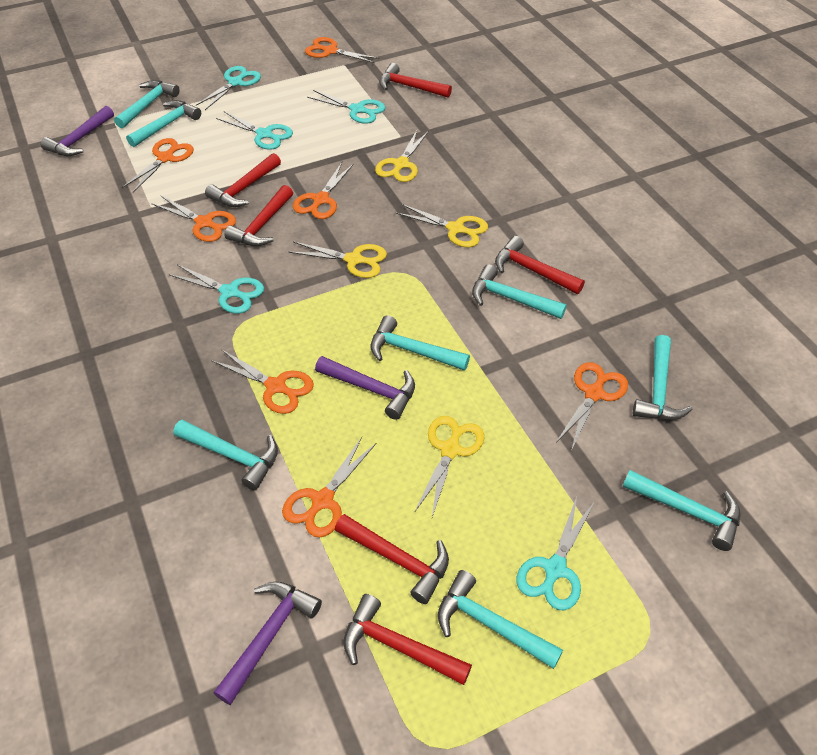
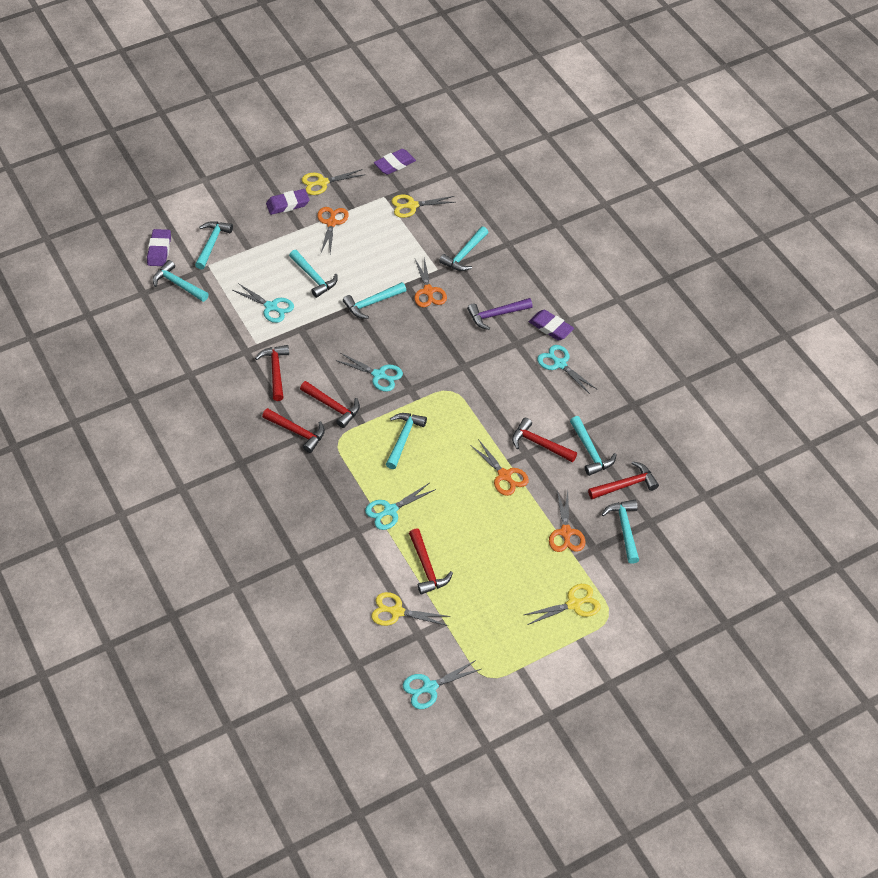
orange scissors: [122,138,194,192] [151,195,236,242] [211,349,314,414] [282,437,376,537] [293,162,354,219] [305,37,380,63] [555,362,628,451] = 7 -> [317,207,349,254] [414,257,447,308] [470,439,529,496] [549,490,585,552] = 4
purple eraser: none = 0 -> [147,229,171,266] [266,189,310,215] [374,149,416,175] [529,310,574,341] = 4
purple hammer: [40,106,114,156] [213,581,322,705] [315,356,415,420] = 3 -> [467,298,533,330] = 1

